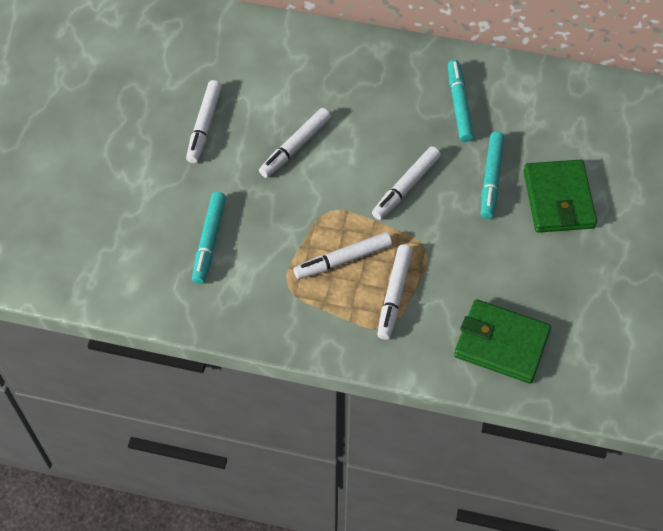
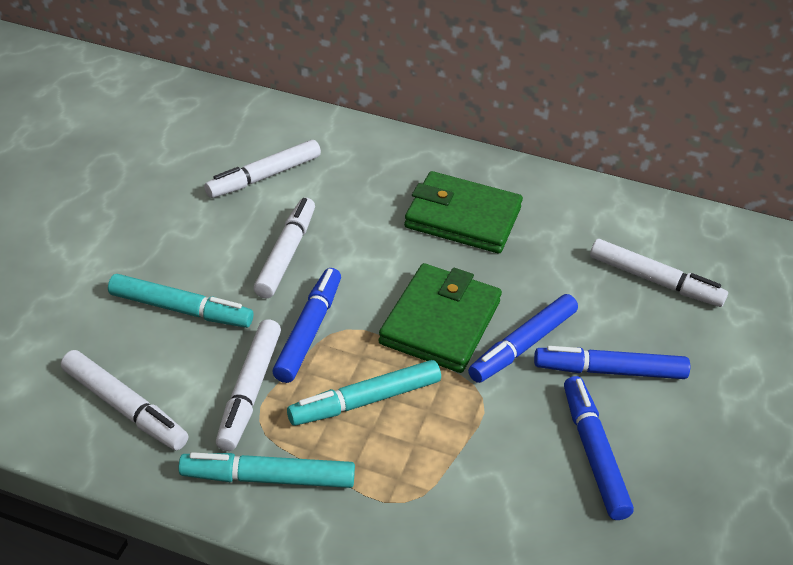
blue marker: none = 0 -> [272,268,341,383] [468,294,578,383] [534,346,690,379] [564,376,634,520] = 4

